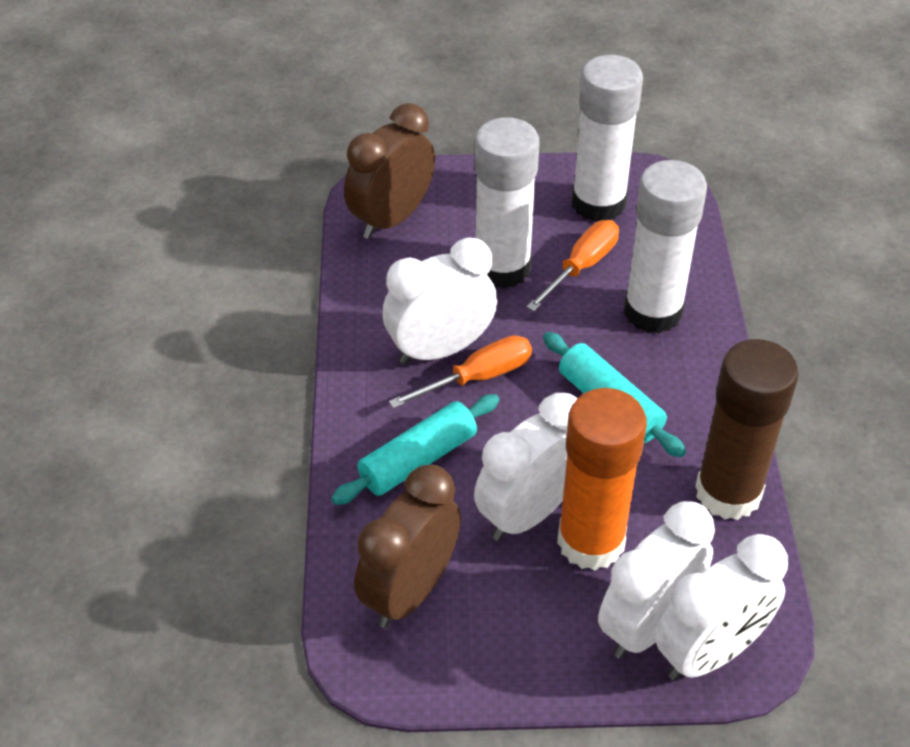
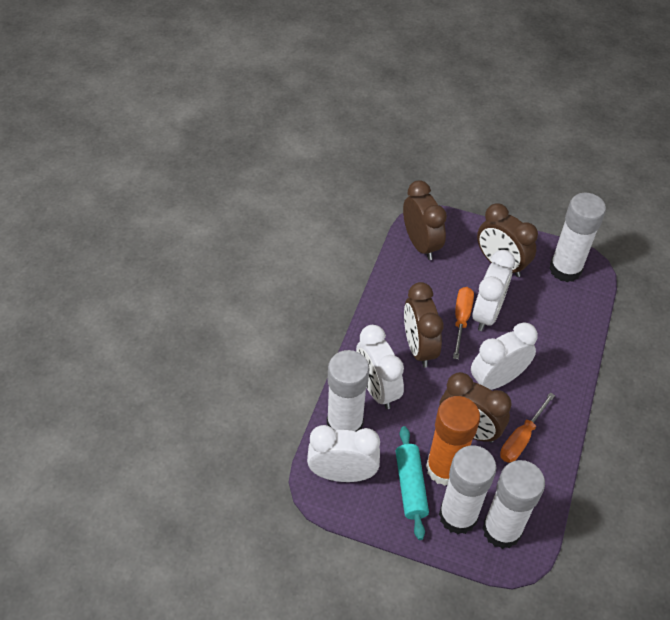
brown clock: [344,103,435,239] [354,465,461,628] = 2 -> [403,180,447,260] [404,282,444,367] [439,372,511,443] [477,203,538,277] = 4
brown glue stick: [695,339,799,520] = 1 -> none = 0
turquoise rolling pin: [331,394,499,505] [543,332,686,458] = 2 -> [396,426,429,540] = 1
white glue stick: [475,117,540,289] [572,55,643,222] [624,160,707,333] = 3 -> [327,350,369,432] [439,445,497,534] [482,460,545,549] [549,193,606,282] = 4

